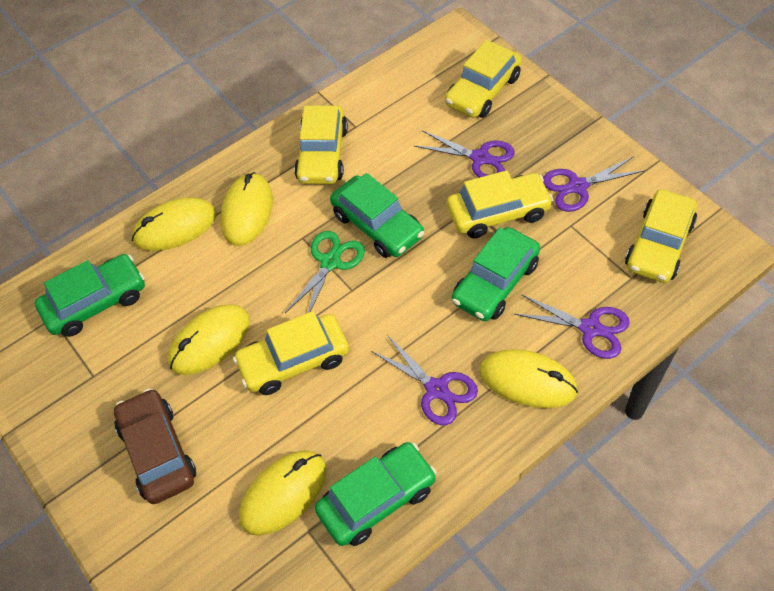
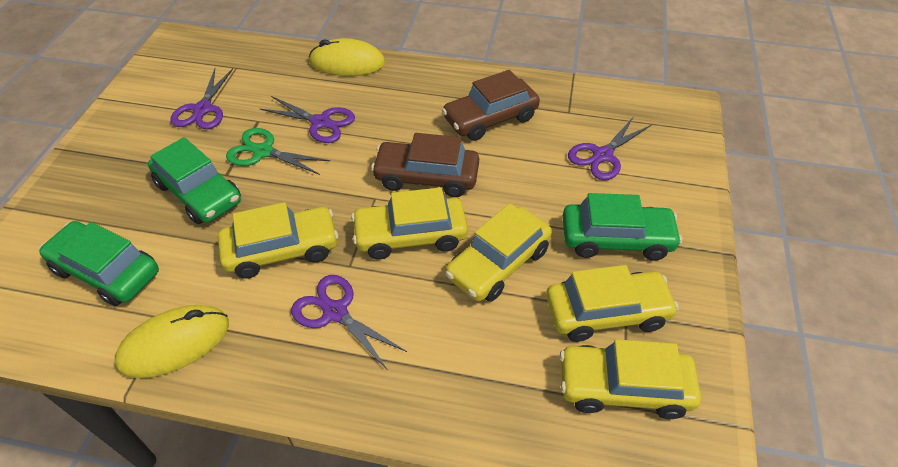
brown car: [114,388,196,504] = 1 -> [371,133,479,197] [442,70,540,141] = 2
green car: [35,254,145,337] [315,442,437,546] [330,173,424,258] [452,227,540,321] = 4 -> [39,221,159,306] [148,137,241,224] [563,193,682,261] = 3
yellow mouse: [132,198,217,251] [168,305,250,375] [221,172,273,246] [239,451,326,536] [480,349,578,408] = 5 -> [115,305,229,378] [309,38,385,76] = 2

